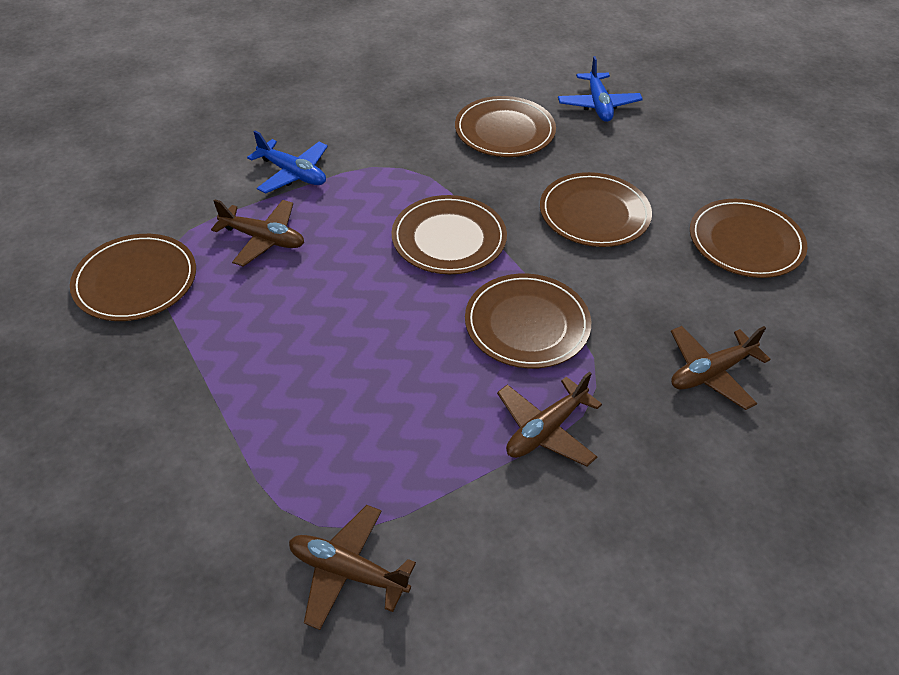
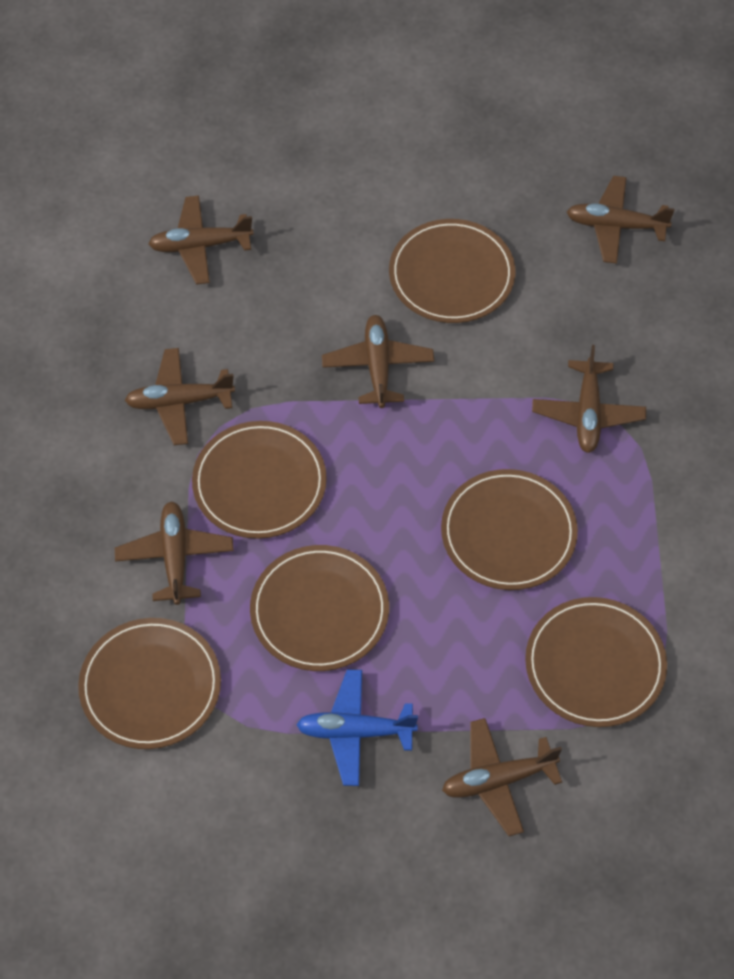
blue plane: [247,131,328,194] [558,56,643,122] = 2 -> [296,670,418,786] = 1
brown plane: [211,199,304,267] [289,505,416,630] [497,371,602,467] [671,326,770,410] = 4 -> [115,501,234,605] [124,348,235,445] [148,195,254,285] [322,315,434,408] [442,718,562,836] [532,345,646,453] [567,176,674,264] = 7

